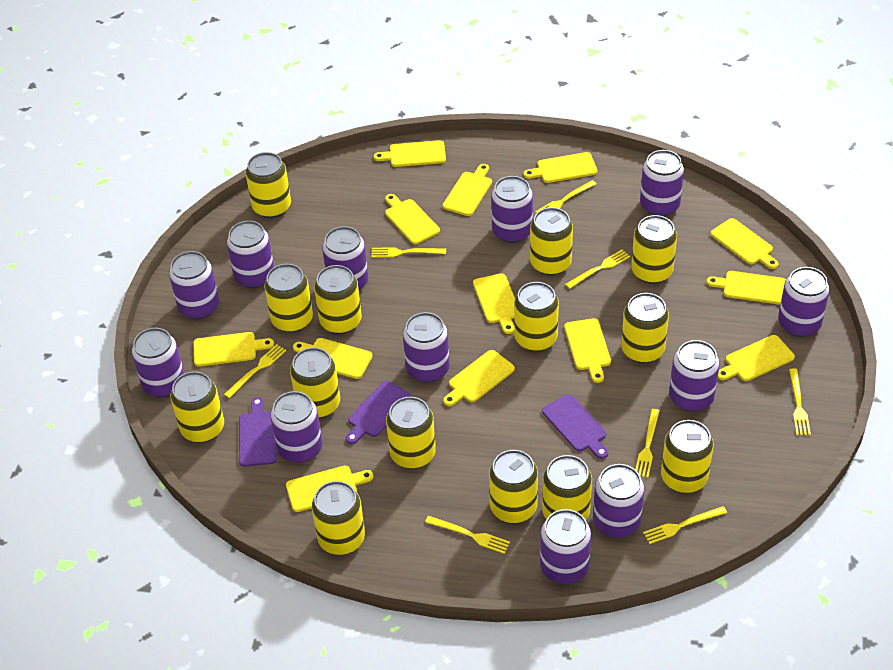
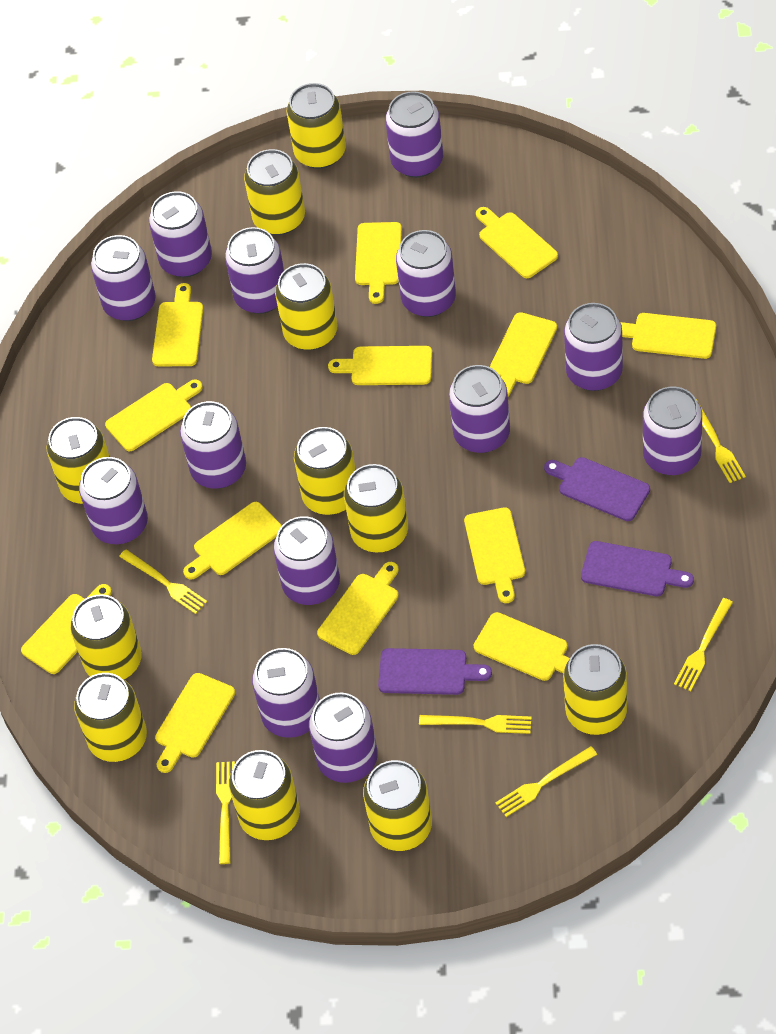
purple can: [132,328,184,398] [169,251,219,320] [227,221,274,288] [270,391,323,463] [322,226,369,290] [403,312,450,383] [491,176,533,243] [540,509,591,584] [593,464,645,538] [640,150,684,216] [669,340,720,412] [778,267,830,337] = 12 -> [79,457,148,544] [91,235,156,321] [149,191,212,277] [180,401,246,489] [225,227,284,314] [252,648,320,738] [273,516,340,605] [309,693,378,783] [385,91,443,178] [396,230,456,317] [449,365,510,453] [564,303,623,391] [643,387,702,475] = 13
yellow can: [170,371,224,443] [245,152,291,218] [264,264,313,333] [290,347,340,418] [312,481,365,555] [314,265,362,334] [386,397,436,469] [489,450,538,523] [514,282,559,352] [530,207,573,276] [542,455,592,520] [621,293,669,363] [631,215,677,284] [661,420,714,493] = 14 -> [46,417,110,504] [70,594,142,680] [74,673,147,762] [229,750,300,840] [244,149,305,235] [275,263,338,350] [287,83,346,169] [294,427,356,515] [344,464,408,552] [363,760,432,851] [563,644,627,735] = 11
yellow fork: [224,344,286,398] [371,247,446,258] [425,516,510,554] [535,180,596,213] [565,250,630,289] [635,409,660,478] [643,506,727,544] [789,369,811,435] = 8 -> [119,549,207,614] [216,761,235,864] [419,715,532,734] [495,746,597,817] [674,598,733,691] [696,399,746,483] = 6

